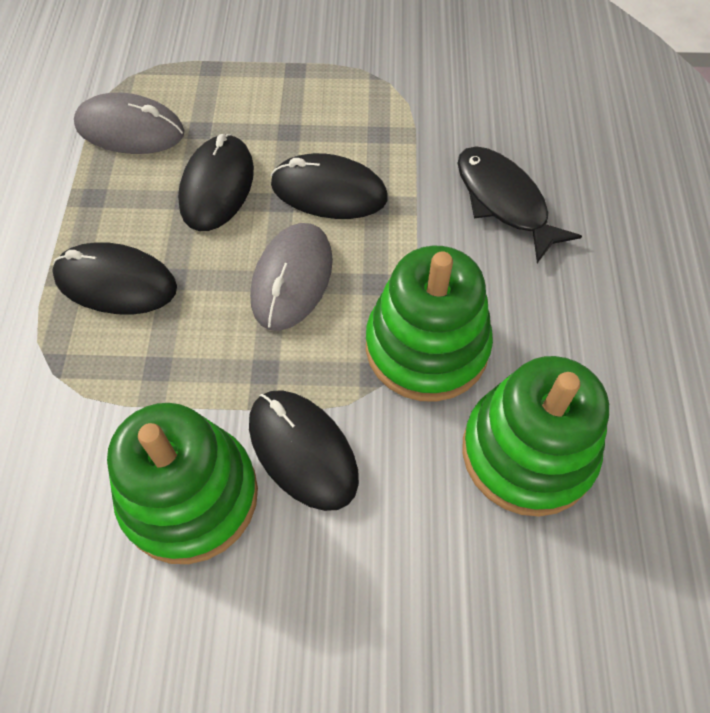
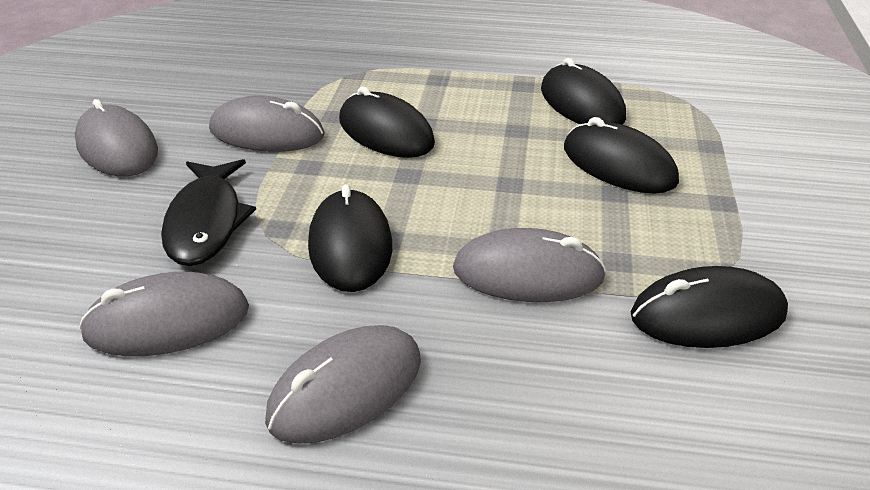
black mouse: [52,242,177,315] [178,134,254,231] [249,390,359,511] [271,153,388,219] = 4 -> [308,184,392,292] [339,87,435,158] [541,58,626,125] [564,117,679,194] [631,266,788,348] = 5
green stacking toy: [107,403,258,564] [366,246,493,402] [462,356,609,517] = 3 -> none = 0
grey mouse: [74,93,184,154] [250,223,333,331] = 2 -> [75,99,158,177] [79,272,249,356] [209,96,325,152] [265,325,421,444] [453,228,606,302] = 5

